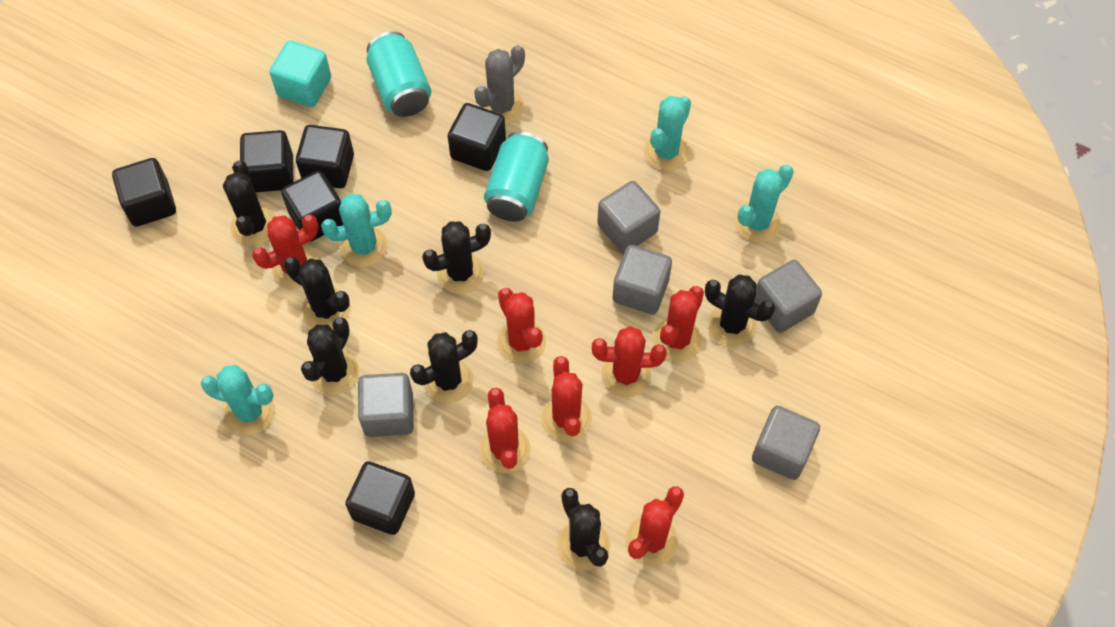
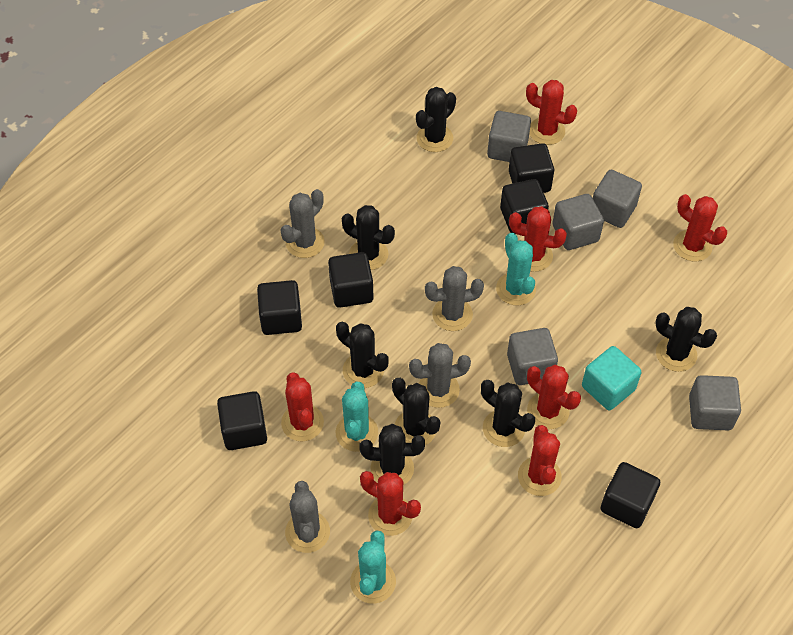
grey cactus: [474,45,525,125] = 1 -> [280,189,325,258] [285,481,330,553] [409,343,471,408] [425,266,484,331] = 4
turquoise cactus: [201,365,275,435] [321,194,392,267] [644,96,691,171] [734,165,794,243] = 4 -> [336,382,378,452] [350,530,396,604] [496,233,536,306] = 3
turquoise can: [367,31,431,117] [484,131,549,222] = 2 -> none = 0

